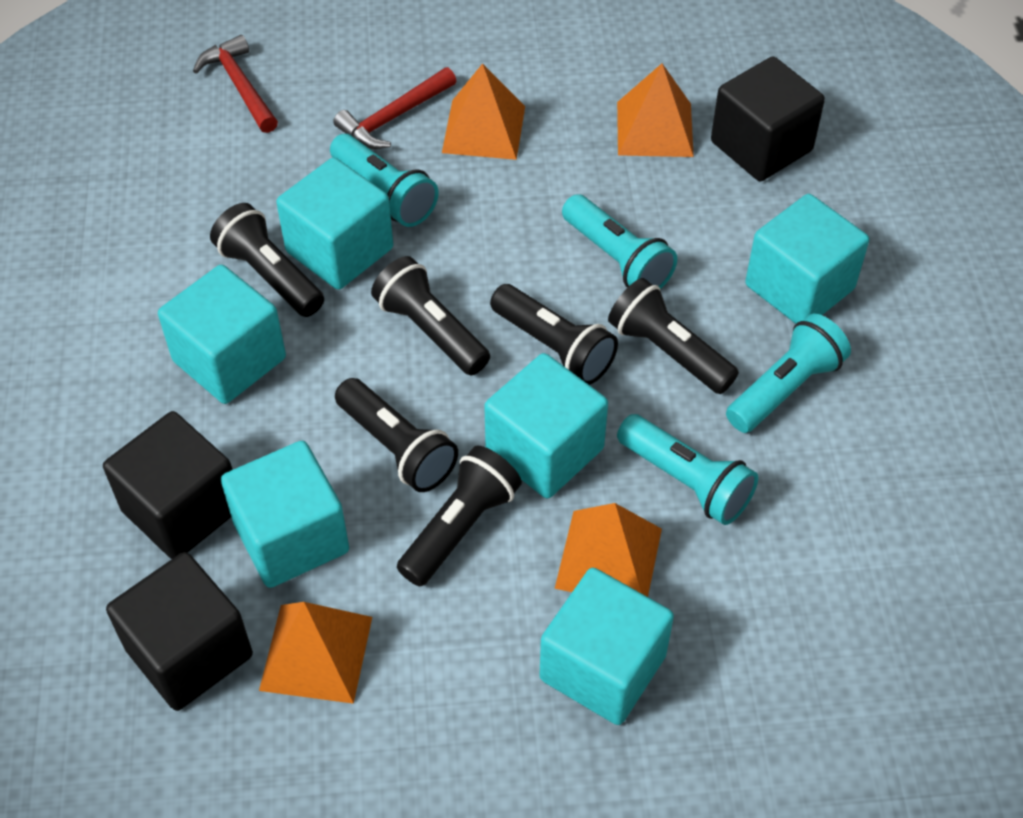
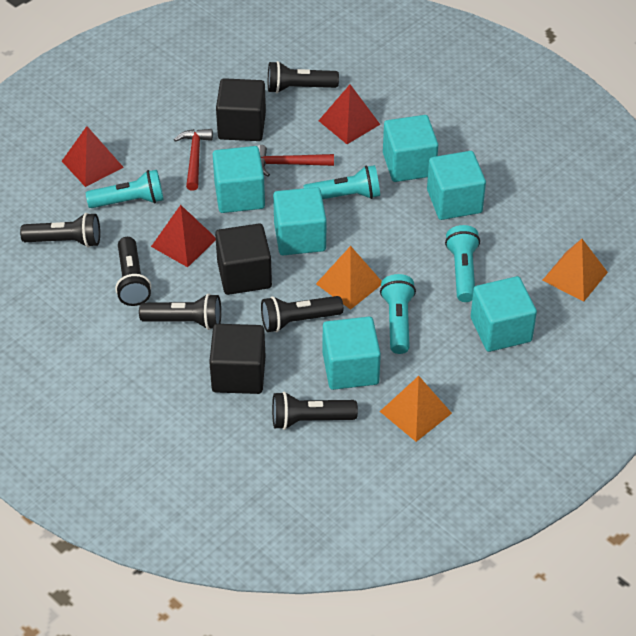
orange pyramid: [259,602,372,704] [442,63,525,160] [555,503,662,597] [617,63,694,157] = 4 -> [316,246,382,310] [380,376,452,442] [542,239,608,302] = 3
red pyramid: none = 0 -> [62,126,124,187] [151,205,216,267] [319,84,380,144] = 3

